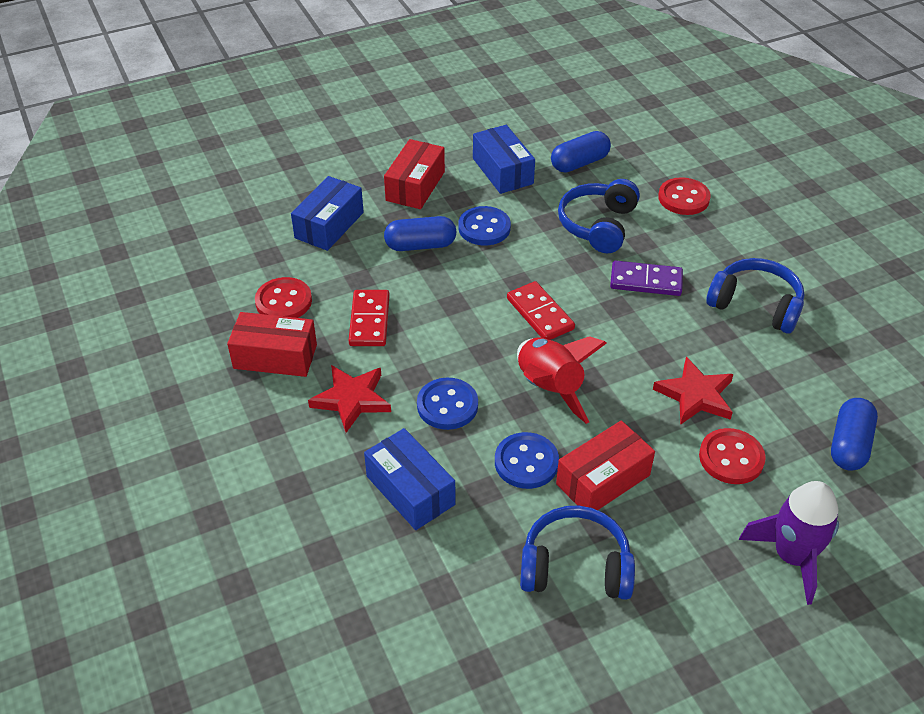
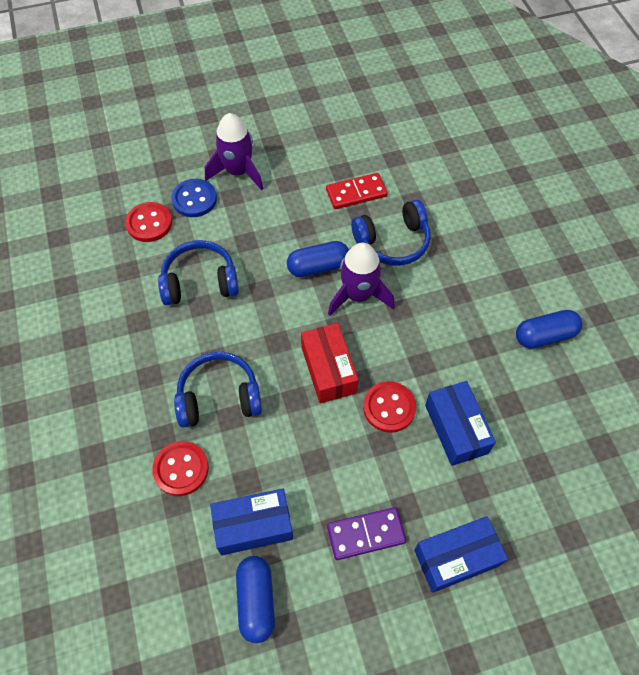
blue button: [417,378,478,430] [458,206,511,245] [495,432,559,489] = 3 -> [171,179,217,217] = 1
purple rocket: [739,481,839,605] = 1 -> [205,113,263,190] [328,243,395,316] = 2
red box: [227,312,317,377] [384,139,445,209] [556,421,655,510] = 3 -> [301,323,359,403] = 1
red domino: [349,290,390,346] [507,281,575,340] = 2 -> [326,173,388,209] = 1
red rocket: [517,336,607,424] = 1 -> none = 0
red star: [308,365,391,433] [653,357,734,425] = 2 -> none = 0

